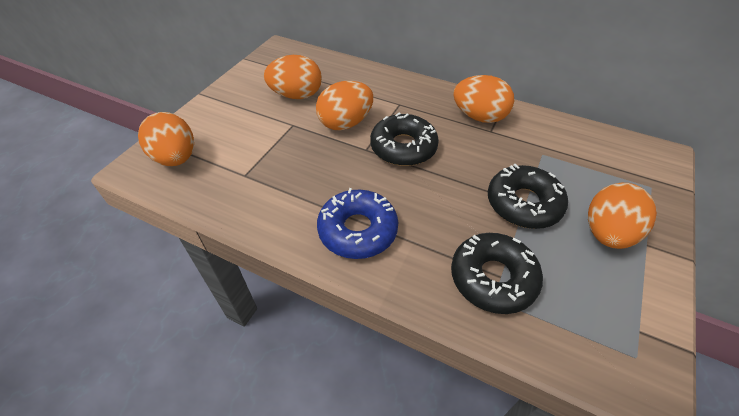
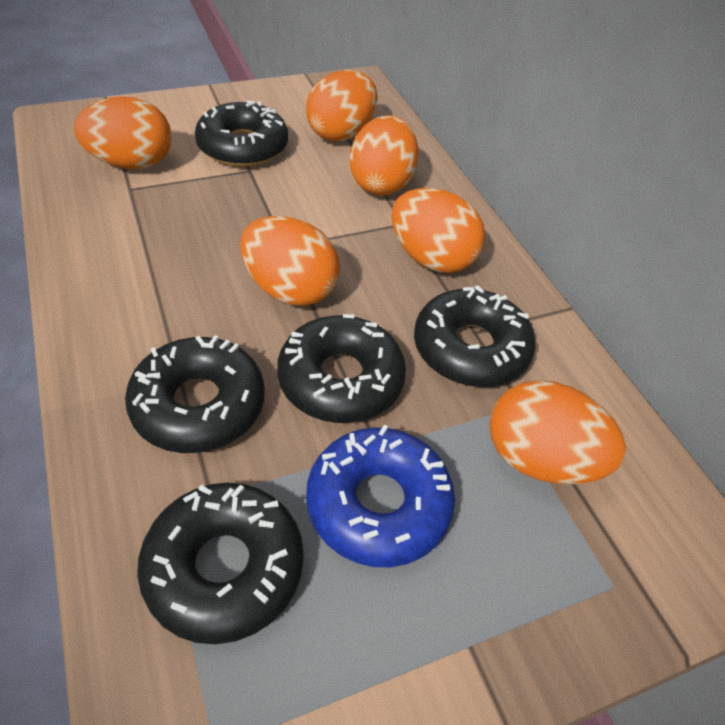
black donut: [370,113,439,166] [451,233,543,314] [488,164,568,229] = 3 -> [125,335,264,453] [137,482,304,644] [195,100,288,167] [277,314,406,423] [414,285,536,387] = 5
orange egg: [138,112,194,166] [264,55,322,99] [316,81,373,130] [453,75,514,123] [588,183,657,249] = 5 -> [74,96,172,169] [240,216,340,306] [306,70,378,141] [350,115,418,195] [391,188,485,273] [490,380,626,484] = 6

